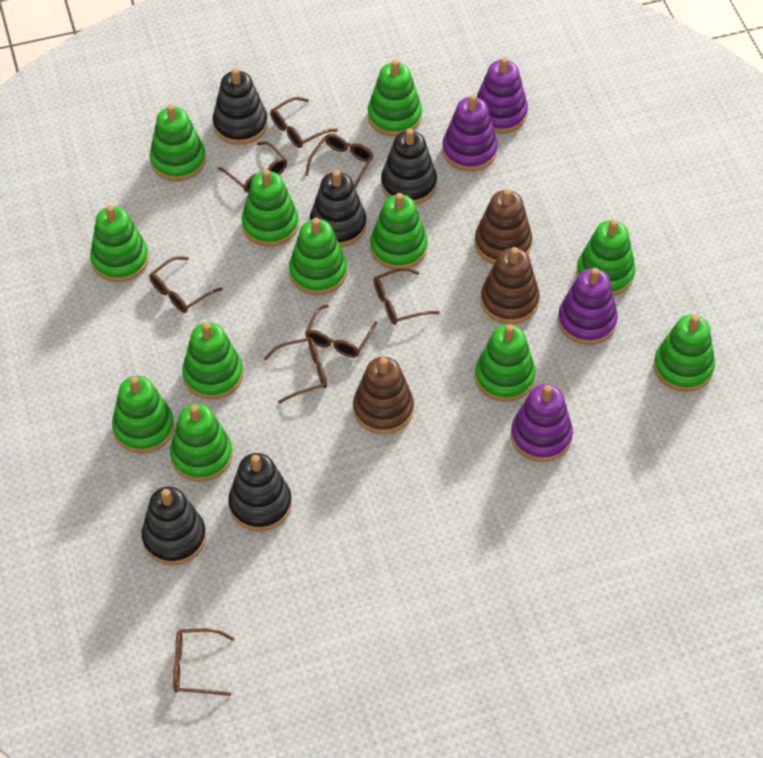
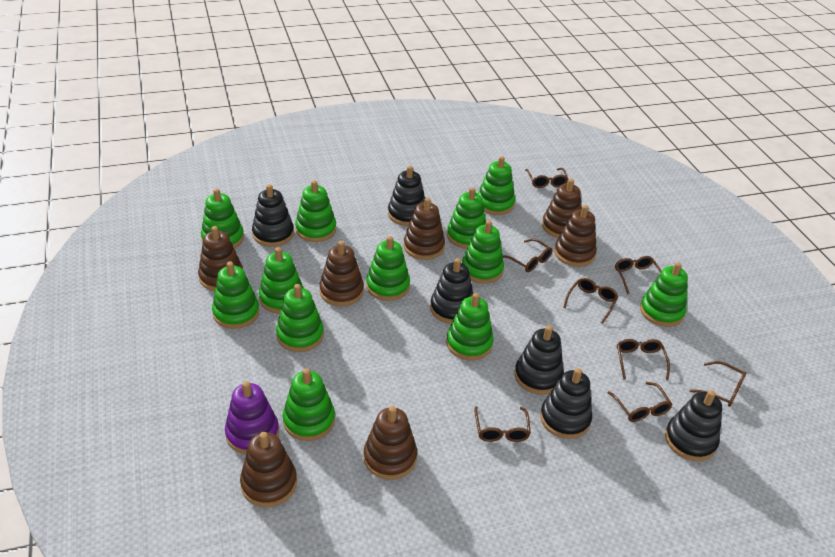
black stacking toy: [142,487,206,565] [213,68,268,145] [228,453,292,532] [310,170,366,247] [381,128,437,205] = 5 -> [252,184,294,247] [388,166,425,226] [430,258,474,324] [515,326,564,395] [540,368,592,439] [665,390,722,461] = 6
brown stacking toy: [353,357,414,434] [475,188,532,264] [481,247,540,324] = 3 -> [198,226,243,291] [240,432,297,507] [319,241,364,306] [363,406,417,480] [404,198,445,260] [542,179,582,238] [554,205,597,267] = 7
purple stacking toy: [442,94,498,172] [477,57,528,134] [511,384,573,462] [558,268,618,345] = 4 -> [225,381,279,454] = 1

